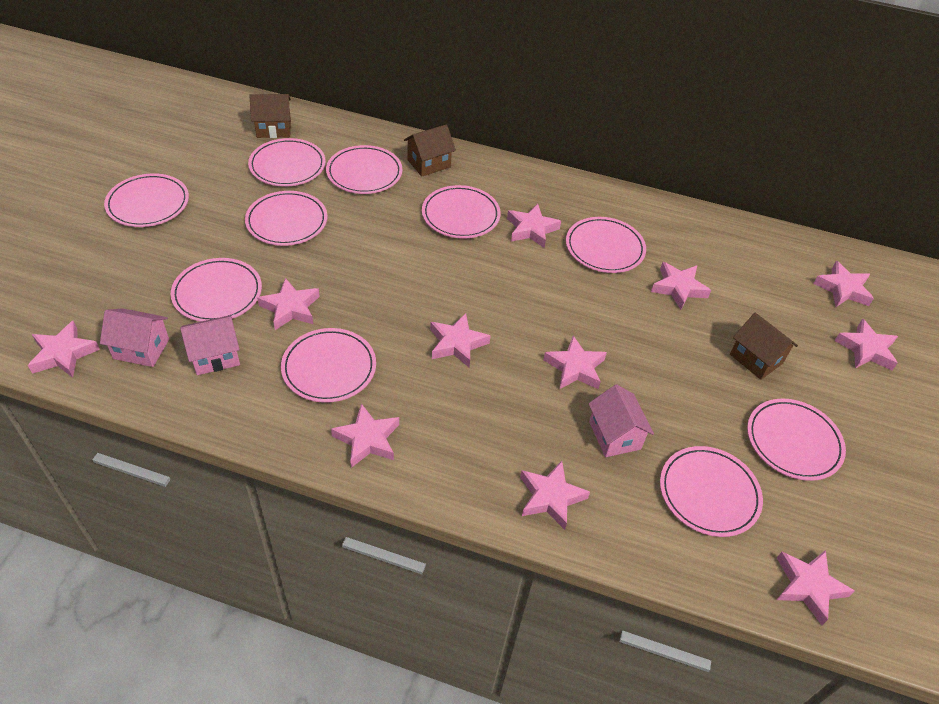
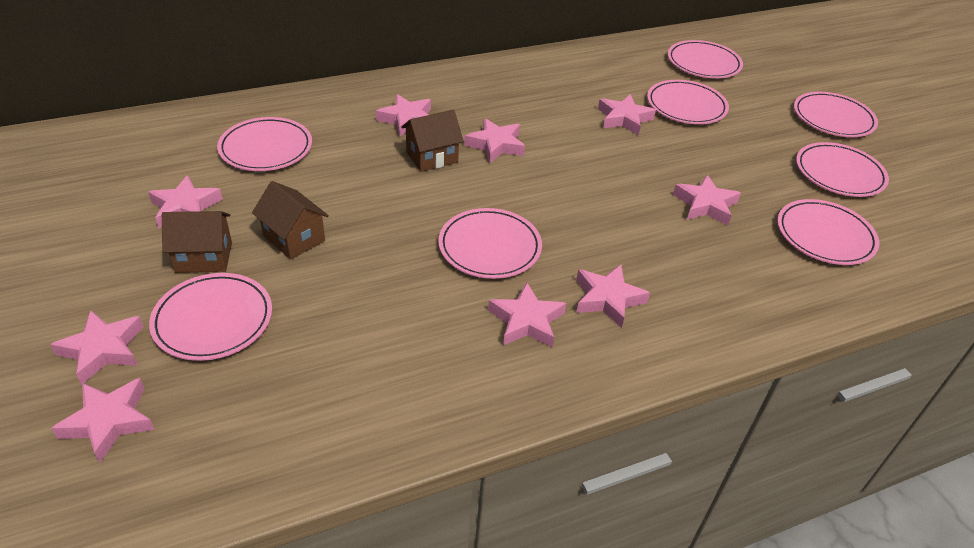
pink house: [100,308,169,367] [180,315,240,375] [588,384,654,457] = 3 -> none = 0
pink plate: [104,173,189,227] [171,258,262,322] [245,191,328,246] [248,138,326,187] [281,328,376,403] [326,145,402,194] [422,185,501,239] [566,217,646,273] [660,446,763,537] [747,398,846,481] = 10 -> [149,273,272,361] [217,117,312,171] [438,208,542,279] [647,80,729,124] [668,40,743,78] [777,199,879,265] [794,92,878,137] [796,142,889,197] = 8
pink star: [28,321,100,378] [257,278,320,330] [331,403,399,468] [430,313,490,367] [507,204,561,248] [520,461,590,530] [543,336,607,389] [651,262,711,310] [777,550,854,625] [813,261,874,307] [835,318,898,370] = 11 -> [50,310,144,385] [51,378,155,463] [148,175,223,228] [376,94,431,137] [464,118,525,163] [488,282,566,347] [576,265,650,328] [598,94,656,135] [673,175,741,225] = 9

